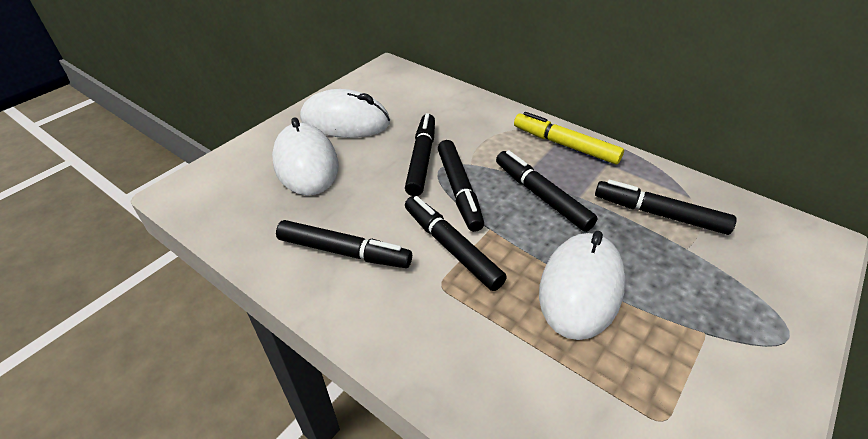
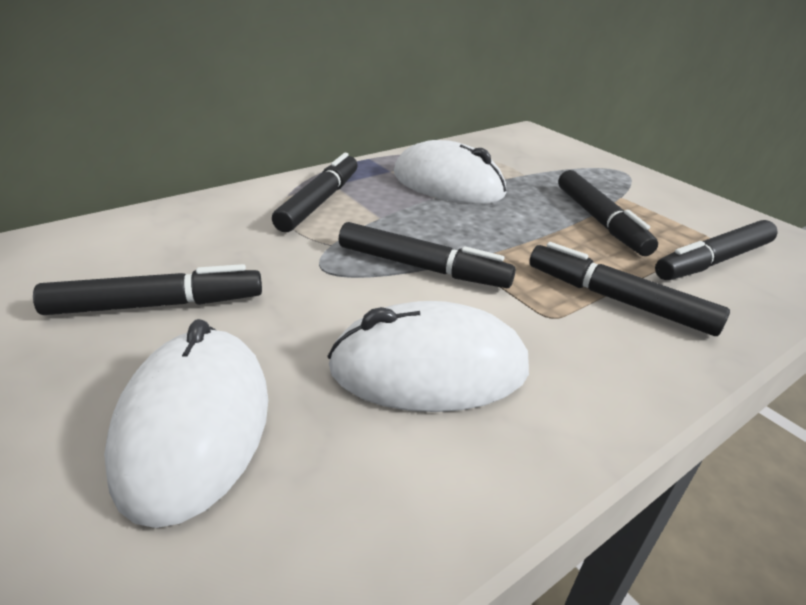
yellow marker: [514,112,624,164] = 1 -> none = 0

